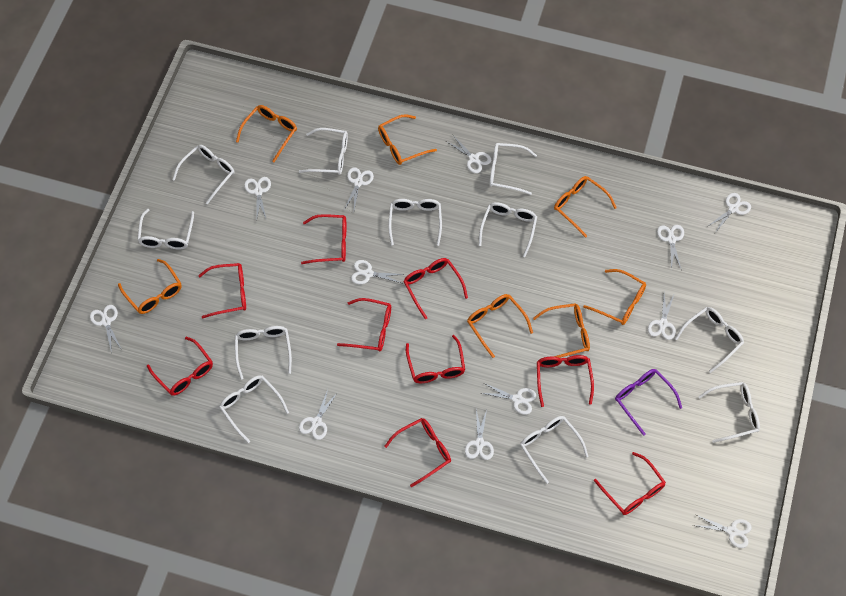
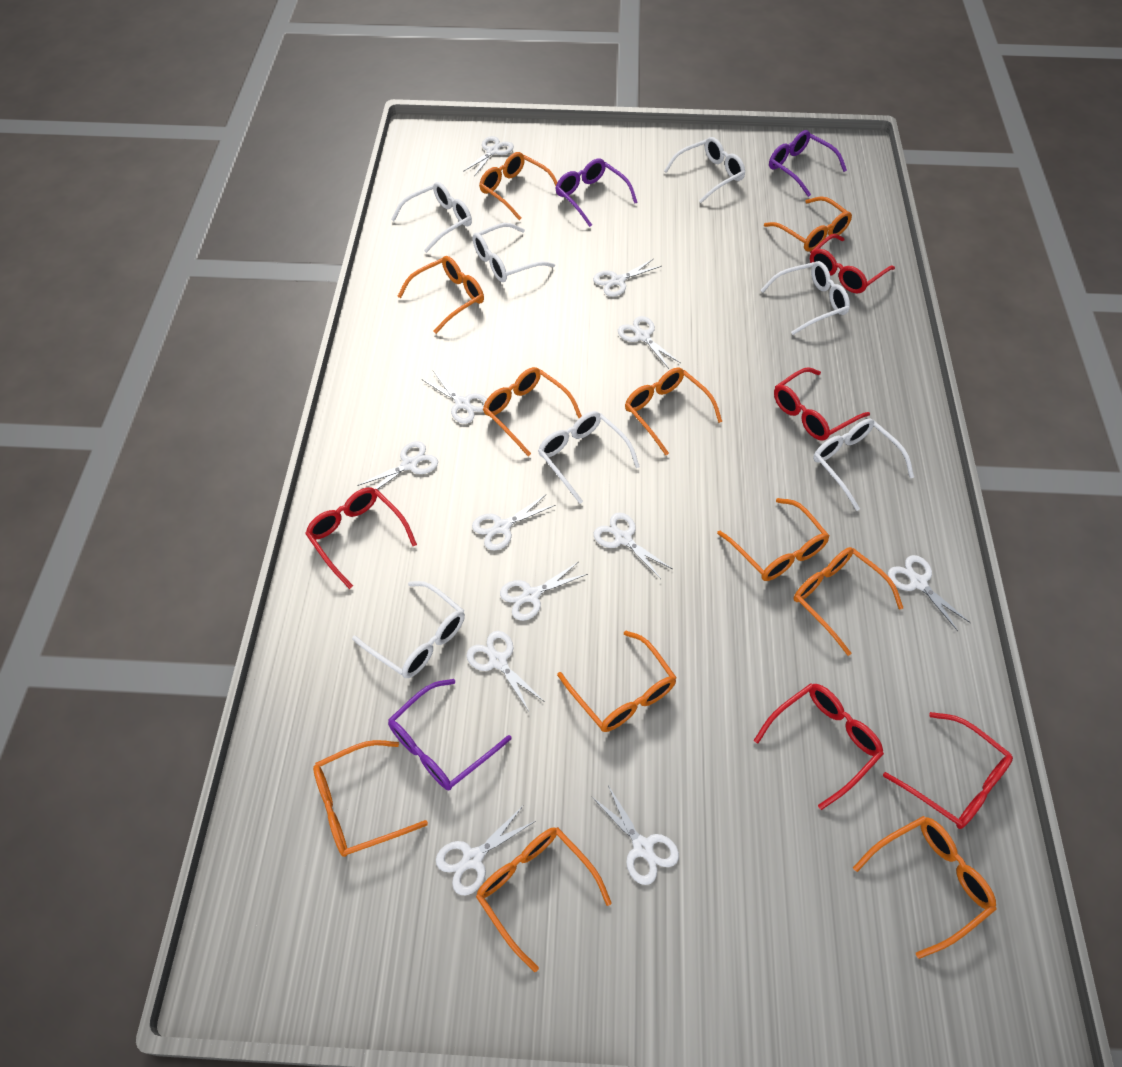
orange glasses: [118,259,182,314] [236,105,297,162] [378,114,437,165] [467,294,533,358] [533,303,590,358] [554,176,617,238] [583,269,646,325] = 7 -> [313,740,428,857] [397,256,484,334] [476,827,612,972] [479,152,557,220] [483,367,582,456] [557,631,677,732] [625,367,722,455] [717,498,829,581] [764,197,852,252] [793,547,903,656] [853,816,997,959] = 11
purple glasses: [615,369,682,436] = 1 -> [388,679,511,790] [555,159,638,227] [769,130,847,197] = 3
red glasses: [147,337,213,396] [198,263,246,318] [301,214,346,264] [337,298,391,352] [384,418,451,487] [403,258,468,319] [406,335,465,383] [537,355,594,407] [594,452,666,515] = 9 -> [305,488,417,589] [754,683,884,810] [774,367,870,441] [810,234,895,293] [883,712,1013,829] = 5
white glasses: [137,209,194,249] [172,145,235,205] [219,375,289,443] [235,326,292,380] [299,128,348,175] [388,199,442,246] [478,202,537,257] [489,143,537,195] [520,416,589,484] [675,307,744,373] [698,382,760,443] = 11 -> [352,581,465,678] [391,182,472,253] [472,223,555,282] [538,411,640,504] [664,137,745,203] [760,261,850,335] [813,418,914,511] = 7

